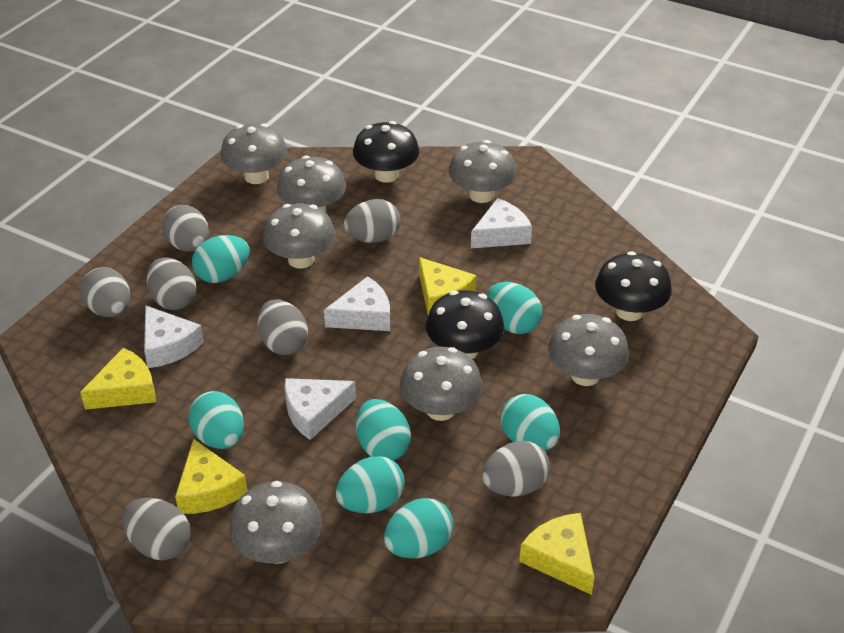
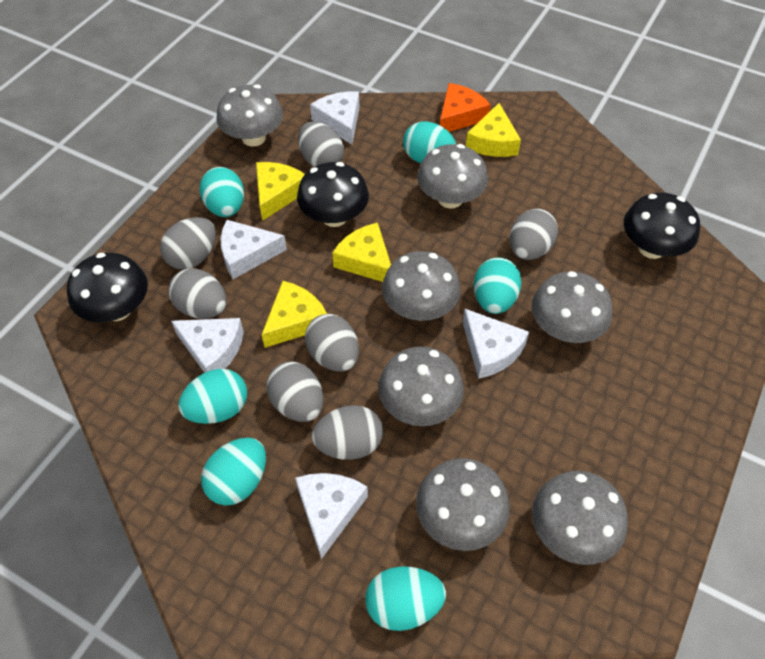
orange cheese: none = 0 -> [440,83,491,132] = 1
turquoise egg: [188,391,244,449] [192,235,249,283] [336,456,405,513] [356,399,411,461] [384,498,454,558] [487,282,542,334] [500,394,560,451] = 7 -> [178,369,247,424] [199,167,244,217] [201,438,266,506] [365,566,446,631] [403,121,456,163] [473,258,522,314] = 6
white cheese: [144,305,204,368] [285,378,356,440] [324,276,390,331] [471,198,532,248] = 4 -> [171,318,244,373] [221,220,287,279] [295,473,368,559] [310,91,359,145] [462,309,529,379] = 5

